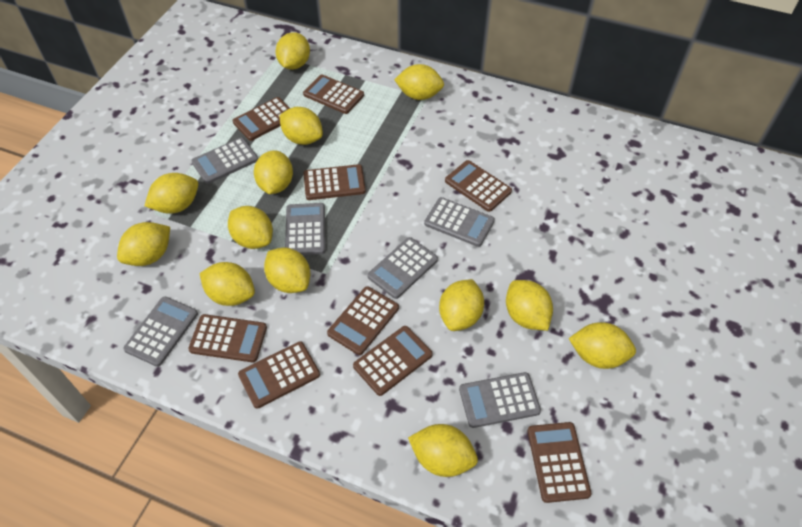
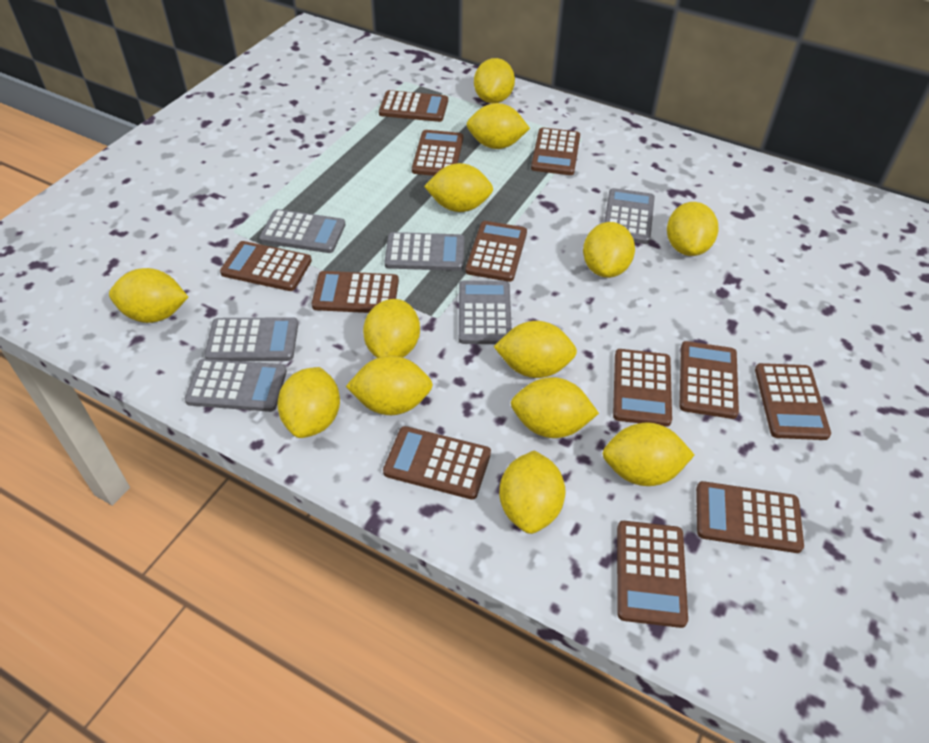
brown calculator: [188,314,267,362] [233,97,290,141] [238,341,320,409] [303,74,364,114] [303,164,366,200] [327,286,399,355] [353,326,433,396] [445,160,512,212] [527,422,591,503] = 9 -> [220,241,312,291] [312,271,399,313] [379,90,448,122] [383,426,491,500] [412,130,463,176] [465,221,527,282] [531,128,580,175] [613,349,672,427] [617,521,688,628] [679,341,739,419] [696,481,804,553] [755,363,831,440] = 12

